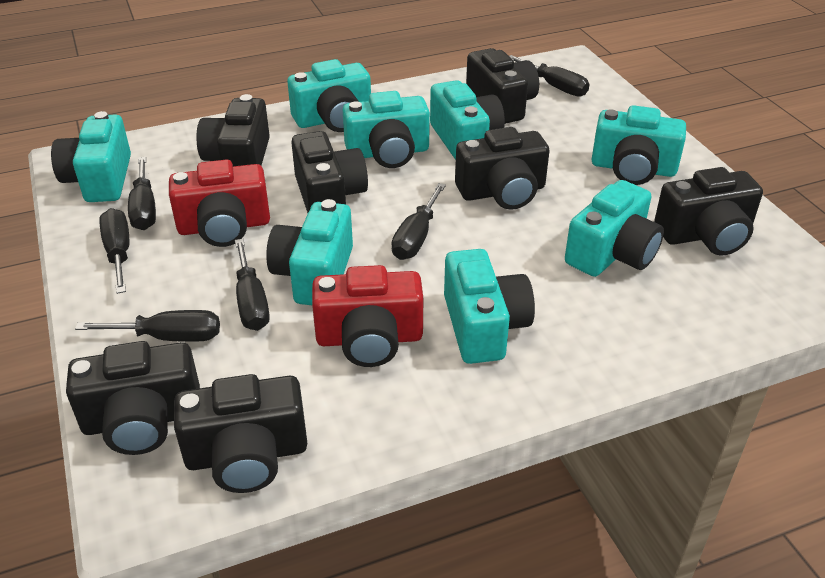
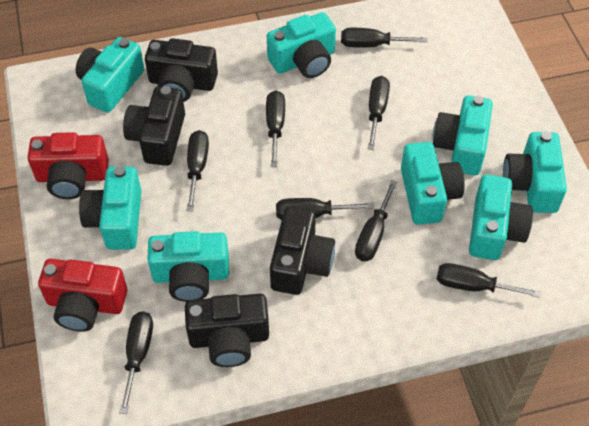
black camera: [66,341,200,455] [174,374,308,493] [196,94,270,166] [291,131,368,213] [455,127,550,210] [466,48,539,124] [654,167,763,256] = 7 -> [123,86,185,166] [145,38,218,102] [185,294,269,367] [270,207,335,295] = 4
black screwdriver: [75,310,220,342] [99,208,129,294] [128,157,156,230] [235,239,270,331] [391,183,446,260] [509,55,590,97] = 6 -> [119,311,153,414] [186,130,209,211] [266,91,285,167] [276,198,374,220] [341,28,428,48] [355,180,397,261] [368,76,390,150] [437,263,541,298] = 8

